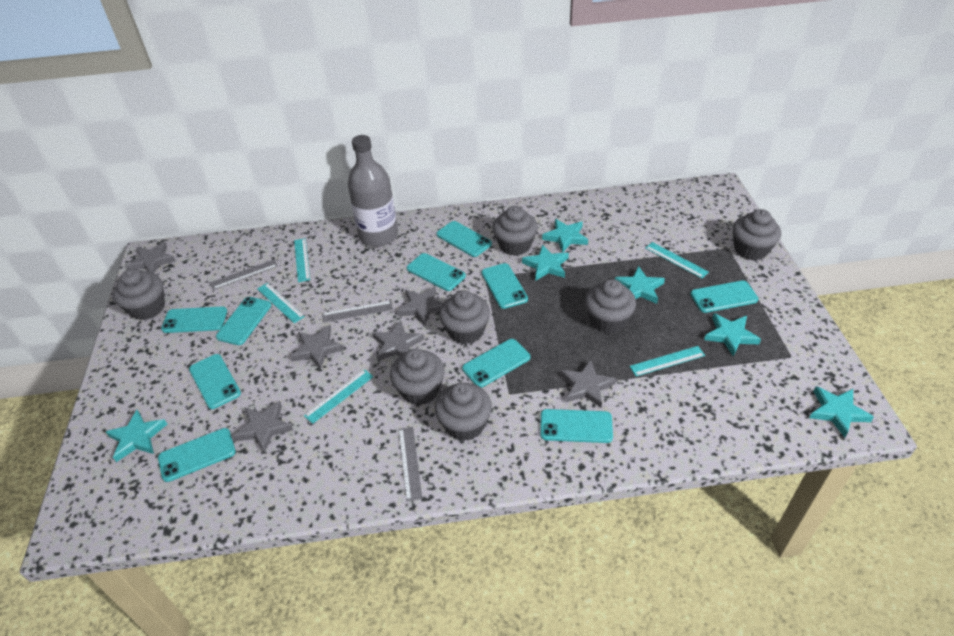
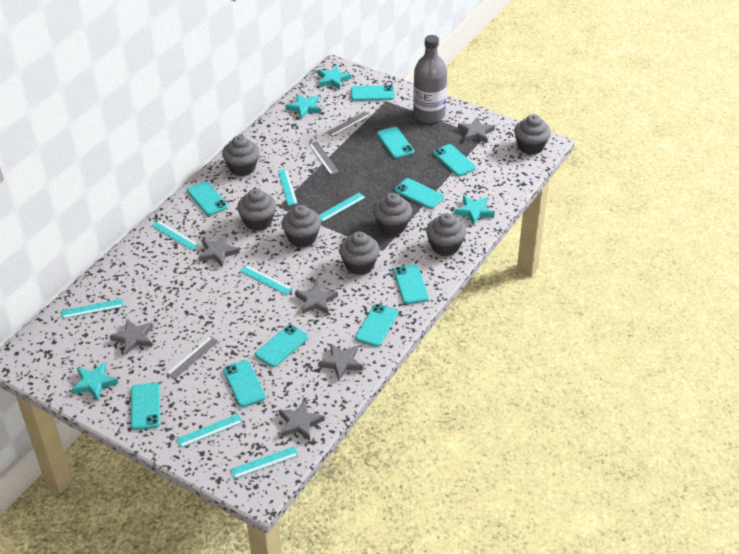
turquoise ruler: [257,283,305,323] [294,238,310,282] [304,369,374,424] [630,346,705,376] [646,242,709,278] = 5 -> [62,299,124,319] [151,220,199,250] [176,414,243,448] [230,446,299,479] [240,265,293,295] [278,169,298,205] [319,193,366,222] = 7
turquoise star: [106,410,167,462] [522,244,569,281] [542,219,588,253] [615,266,665,304] [704,313,761,357] [809,386,874,438] = 6 -> [71,362,118,401] [285,94,321,119] [318,65,352,89] [454,195,494,226] = 4

